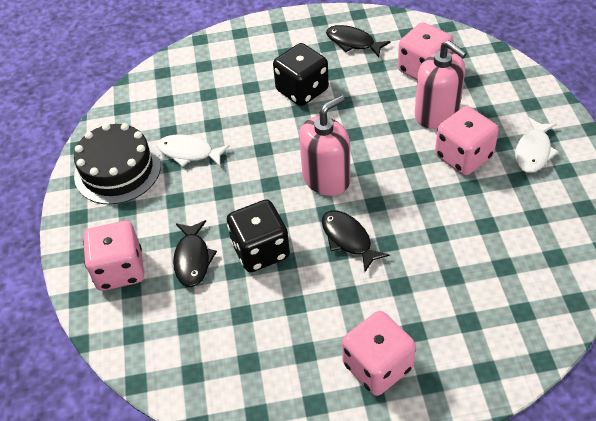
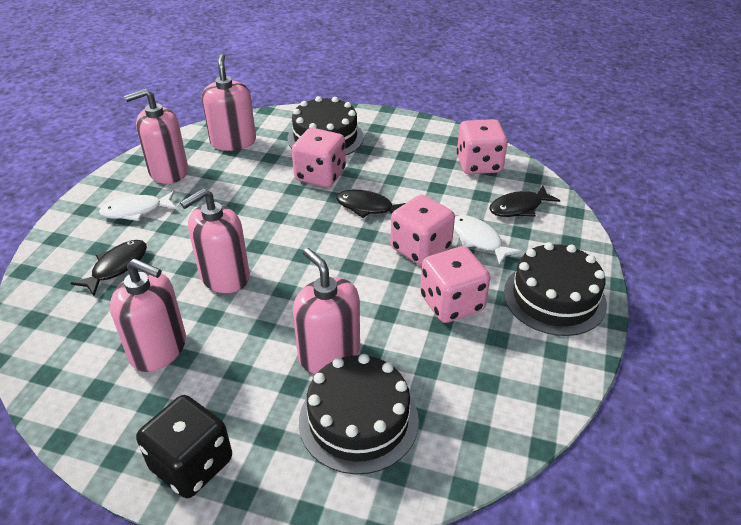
black cake: [74,123,161,205] = 1 -> [287,96,364,155] [299,354,419,475] [504,242,607,336] = 3
black dice: [227,199,290,272] [273,43,329,106] = 2 -> [136,395,232,498] = 1
pink soap dispenser: [299,95,350,196] [415,40,467,129] = 2 -> [110,258,186,372] [124,89,188,184] [180,188,250,293] [202,54,256,151] [293,248,360,374] = 5

